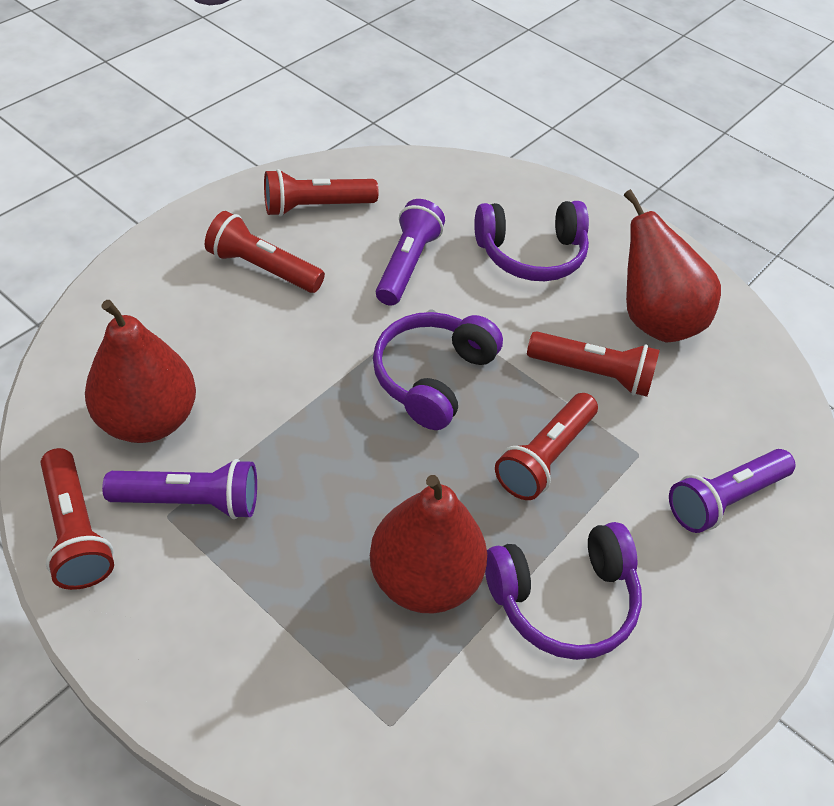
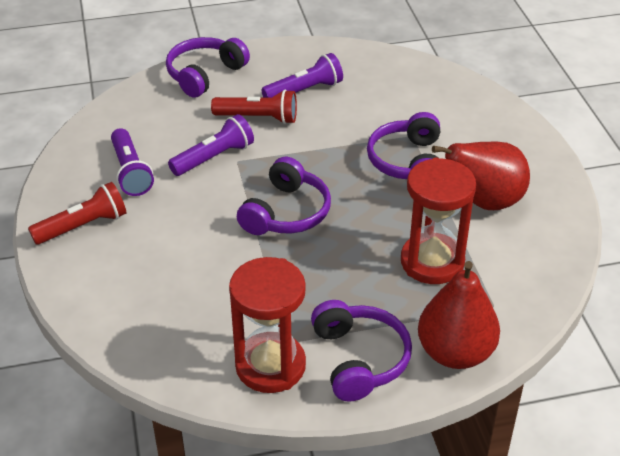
purple headphones: [373,312,503,430] [474,201,589,281] [485,522,642,660] = 3 -> [166,37,250,98] [237,157,331,235] [311,300,412,402] [367,112,440,179] = 4
red flashlight: [41,448,114,590] [205,211,325,293] [264,169,379,217] [495,393,598,500] [527,331,660,397] = 5 -> [28,182,126,245] [211,90,297,124] = 2
red hourglass: none = 0 -> [229,257,306,393] [401,158,476,284] = 2
red pear: [85,300,196,443] [370,475,487,613] [624,189,721,342] = 3 -> [418,261,500,369] [432,141,530,210] = 2

